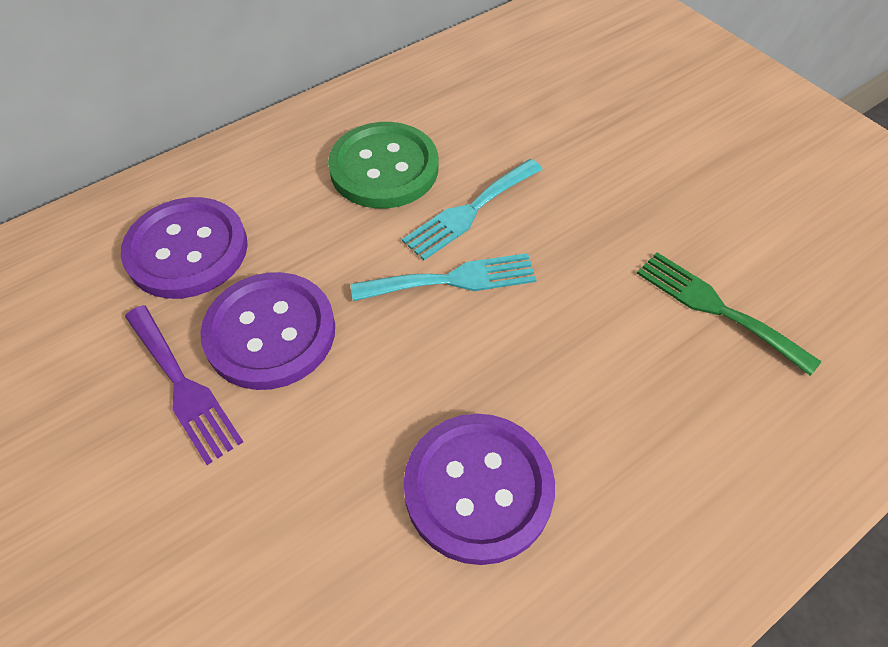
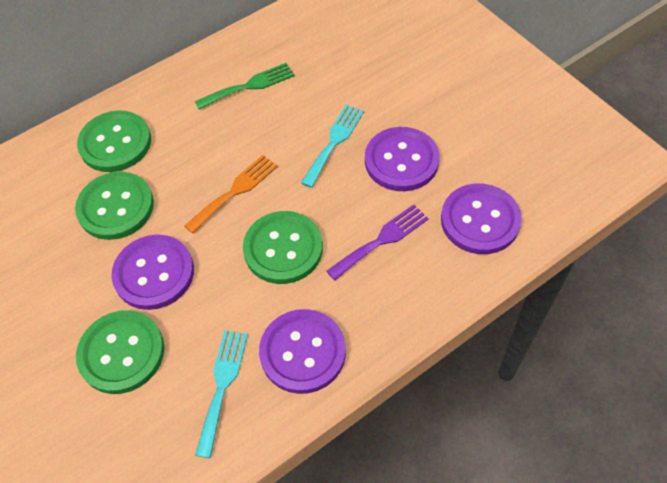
green button: [328,122,438,208] = 1 -> [75,172,154,240] [76,310,164,394] [77,110,151,172] [243,211,323,284] = 4
orange fork: none = 0 -> [184,155,278,233] = 1
purple button: [121,197,248,299] [200,272,335,390] [404,414,555,565] = 3 -> [111,235,194,310] [259,309,346,394] [365,127,440,191] [441,184,522,254] = 4

